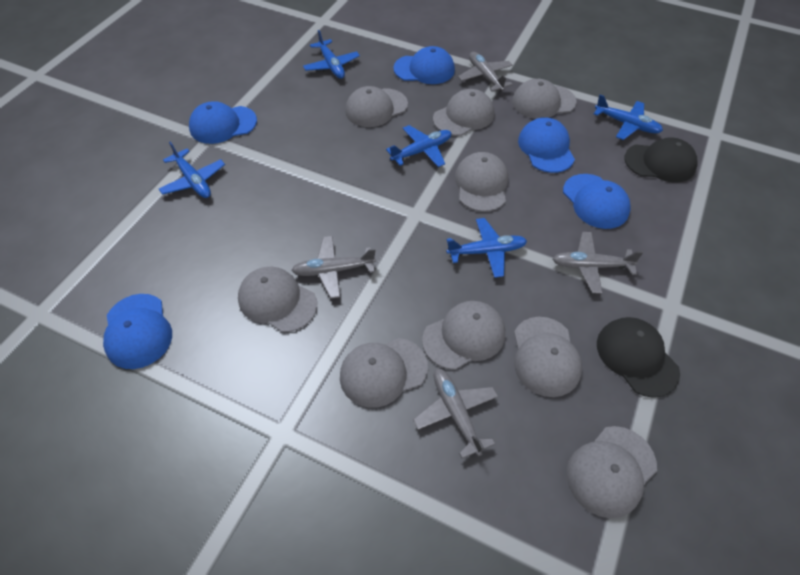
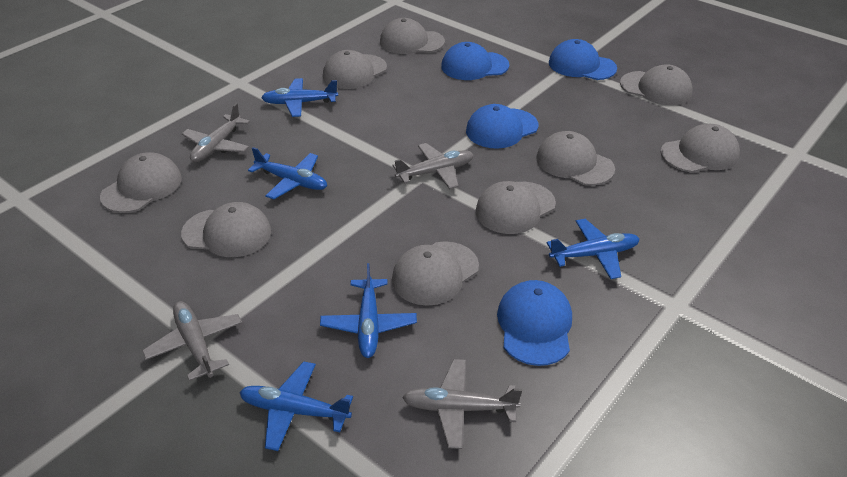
black cap: [597,317,680,398] [624,137,698,182] = 2 -> none = 0
blue cap: [103,294,172,369] [189,101,257,144] [393,46,455,84] [518,117,575,173] [563,174,631,229] = 5 -> [441,42,509,80] [466,104,538,149] [497,280,572,366] [549,39,617,80] = 4

